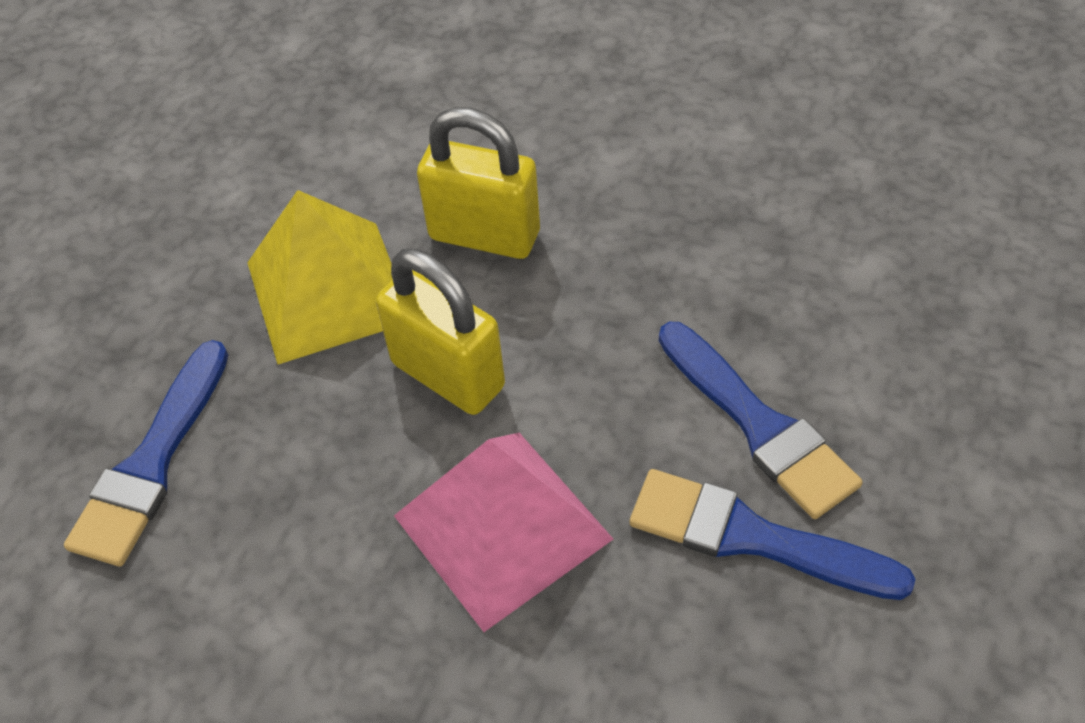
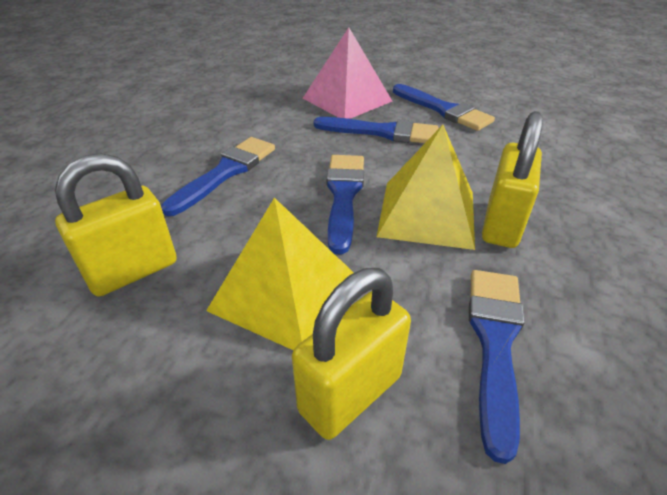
blue brush: [64,340,228,567] [630,469,916,600] [659,322,863,519] = 3 -> [161,137,275,216] [314,117,439,143] [326,155,364,255] [393,84,495,131] [469,270,525,464] = 5
yellow padlock: [376,249,505,415] [417,107,540,259] = 2 -> [55,153,177,296] [292,268,411,440] [482,111,543,248] = 3
yellow pyramid: [247,190,393,364] = 1 -> [206,198,354,350] [377,125,475,250] = 2

